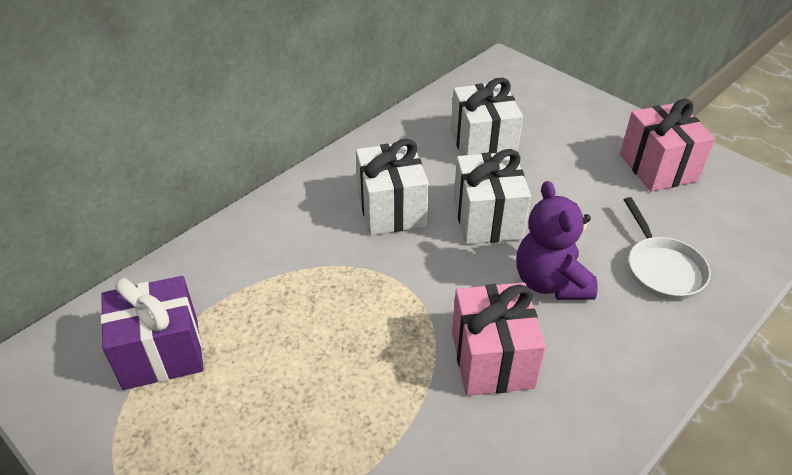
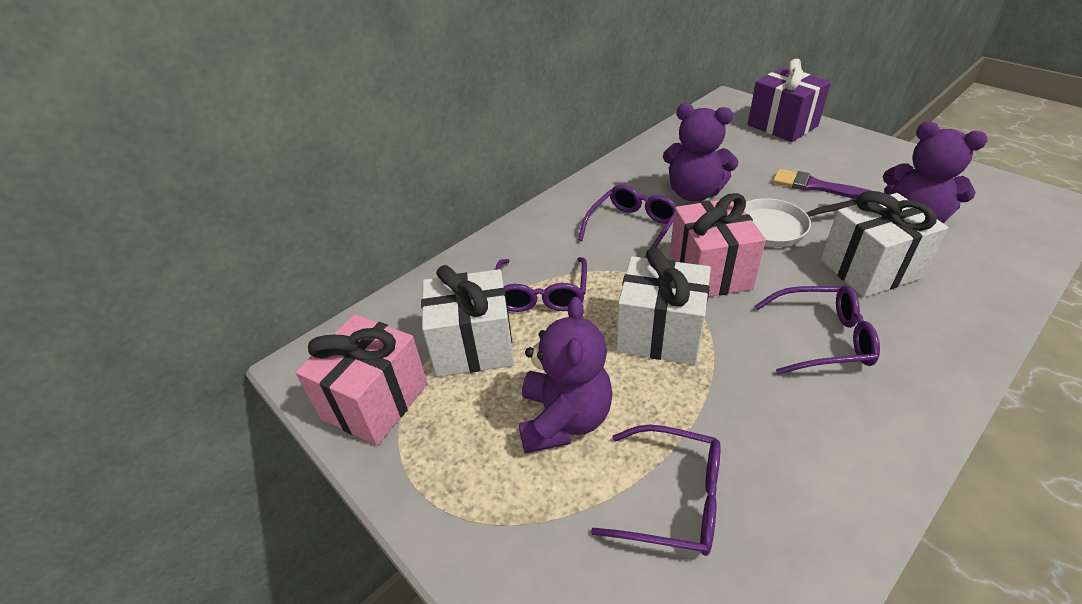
purple brush: none = 0 -> [773,169,871,199] = 1
purple glasses: none = 0 -> [495,257,587,312] [578,185,677,258] [591,424,721,556] [754,286,880,375] = 4
purple teddy bear: [516,181,598,300] = 1 -> [519,297,613,453] [663,103,739,201] [883,122,988,223] = 3

